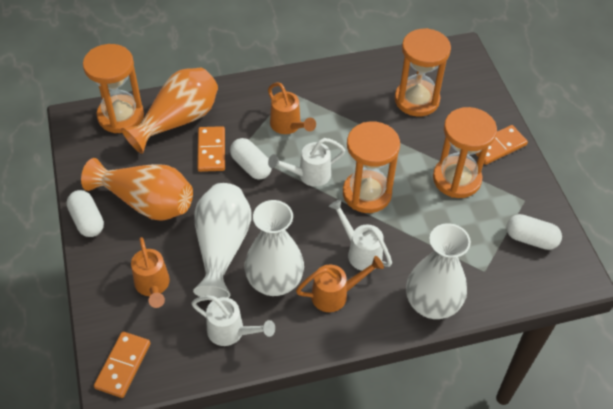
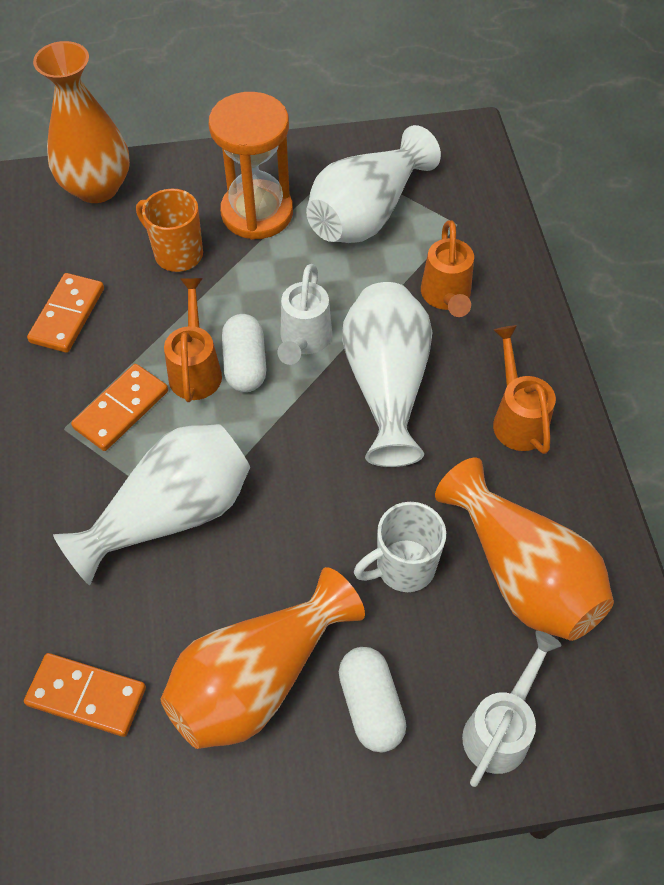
orange hourglass: [83,44,144,133] [343,121,400,213] [395,28,451,116] [433,107,497,198] = 4 -> [209,92,293,240] = 1
orange mug: none = 0 -> [136,189,203,272] = 1
orange vase: [81,158,193,221] [121,68,218,154] = 2 -> [33,41,130,203] [161,567,365,749] [435,458,614,641] = 3
white capsule: [66,190,104,237] [230,138,272,180] [506,214,562,250] = 3 -> [222,314,266,392] [339,647,406,752] = 2
white mug: none = 0 -> [354,502,446,592] = 1
white watering can: [191,295,275,346] [268,138,345,187] [329,199,392,271] = 3 -> [278,264,332,365] [462,631,561,787] = 2

